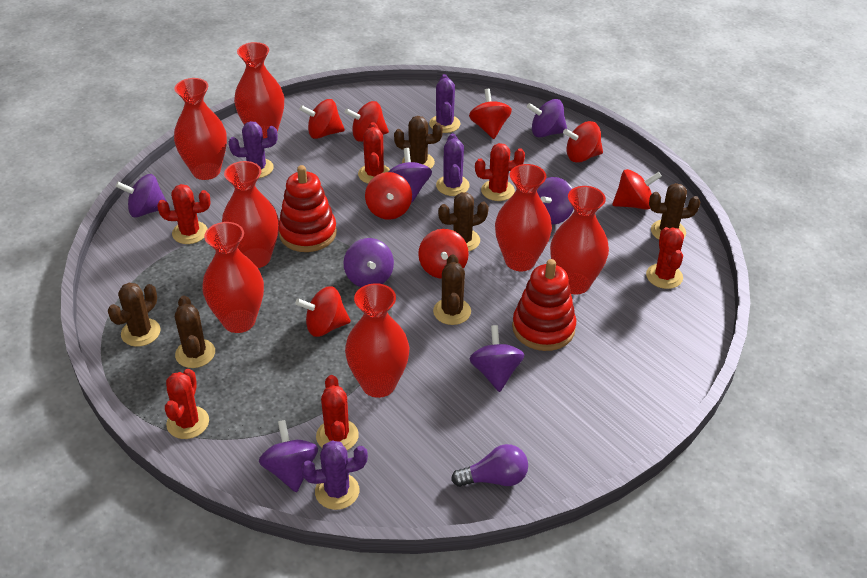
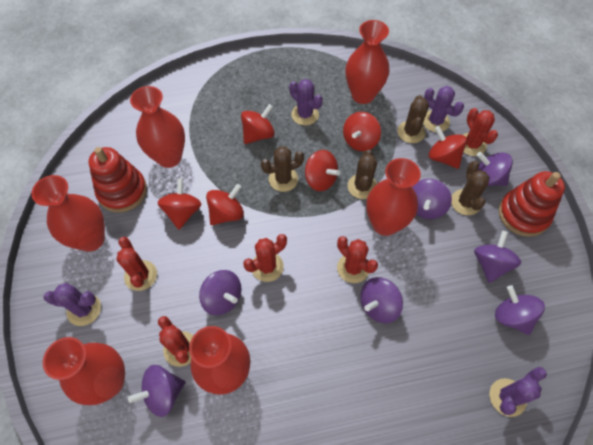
brown cactus: [108,283,161,347] [175,296,215,368] [394,116,443,169] [433,254,471,325] [438,192,489,252] [649,183,701,240] = 6 -> [261,146,304,192] [348,150,377,199] [397,95,429,143] [451,161,490,215] = 4
purple light bulb: [451,444,528,487] = 1 -> none = 0
red cactus: [157,184,210,244] [165,369,209,439] [316,375,359,450] [358,122,390,183] [475,143,525,201] [646,227,684,289] = 6 -> [116,237,157,291] [158,316,194,367] [243,234,287,282] [337,236,378,283] [463,108,498,156] = 5
red spinning top: [295,286,351,337] [299,99,345,139] [345,101,389,142] [365,172,412,220] [418,229,469,279] [469,89,512,139] [563,121,603,163] [612,169,662,210] = 8 -> [157,178,201,230] [206,184,244,225] [241,104,275,144] [305,150,340,191] [343,112,381,151] [429,126,467,169] = 6
red vase: [174,78,227,180] [202,222,264,333] [222,161,279,268] [234,42,284,138] [345,283,409,398] [495,164,552,271] [550,186,609,294] = 7 -> [31,175,105,252] [43,337,125,405] [130,86,185,168] [189,326,250,395] [345,20,389,104] [366,158,421,236] = 6

